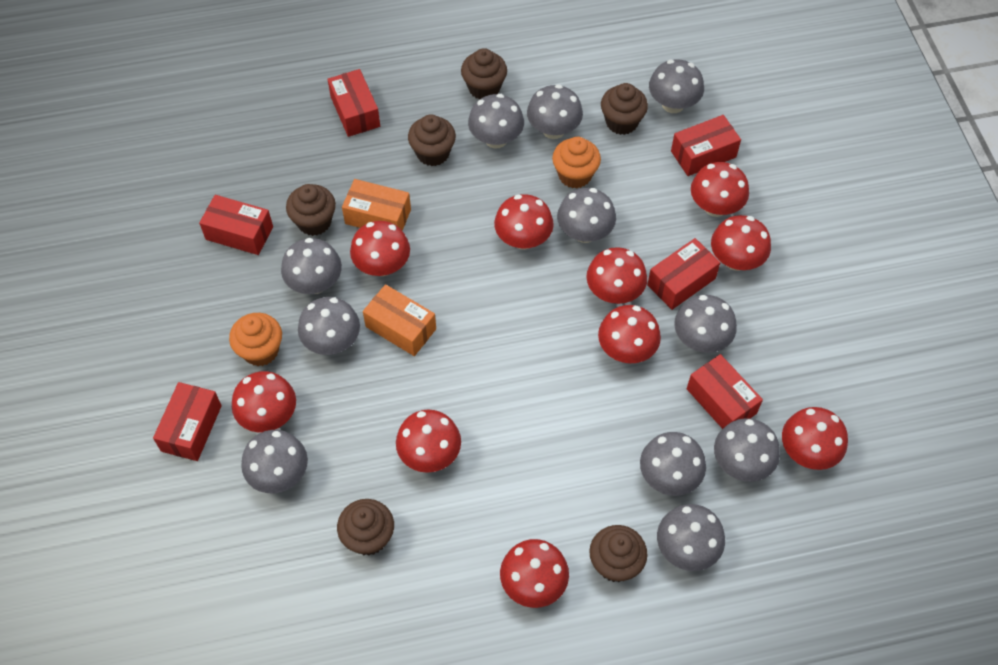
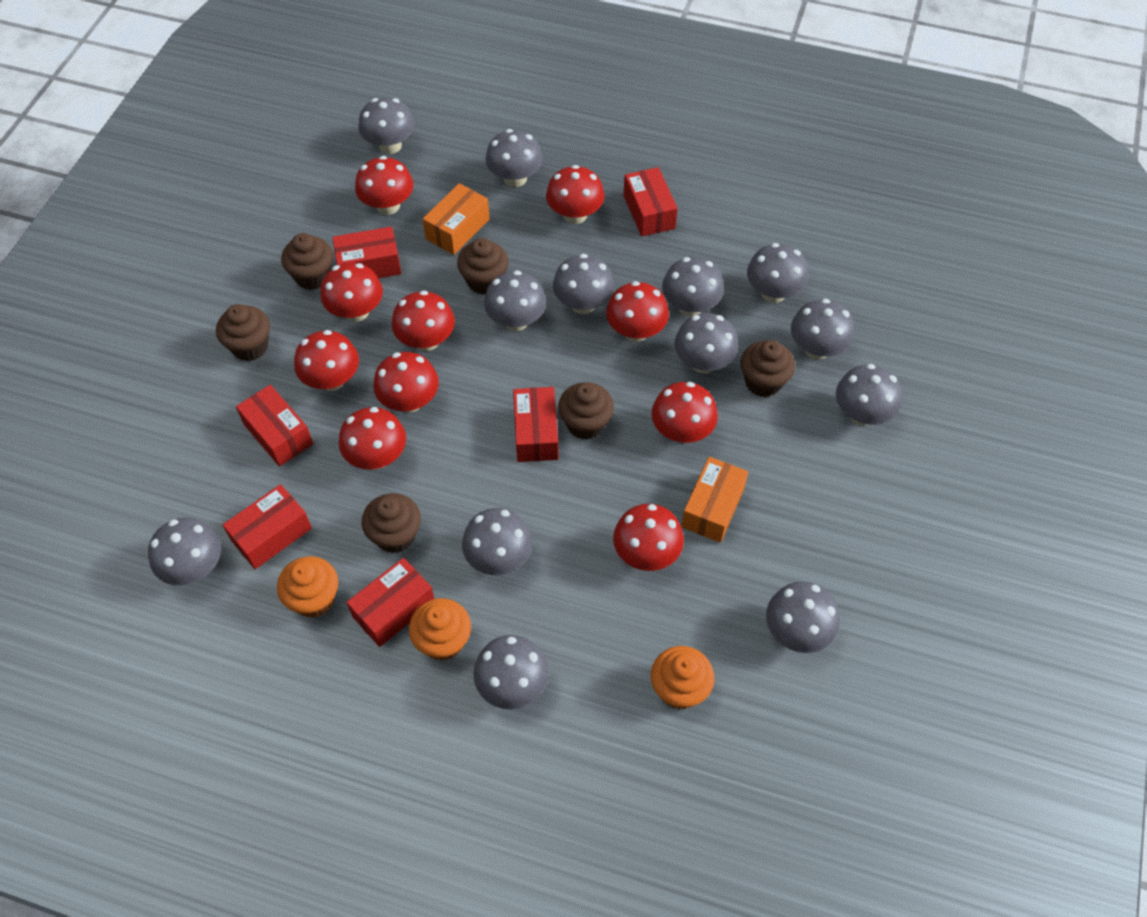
grey mushroom: [241,430,308,493] [281,238,342,294] [298,297,360,355] [468,94,524,148] [527,84,583,139] [557,188,616,243] [640,432,706,496] [649,59,704,113] [657,504,725,571] [674,295,737,353] [714,418,780,482] = 11 -> [148,518,221,585] [359,97,415,154] [462,508,533,575] [473,635,549,709] [484,270,546,331] [485,129,543,187] [553,254,614,314] [662,257,724,317] [674,313,738,373] [747,243,809,303] [766,581,840,653] [791,299,854,360] [836,364,902,426] = 13
orange cupcake: [229,313,282,366] [552,137,601,189] = 2 -> [277,556,338,618] [409,598,471,661] [651,646,714,709] = 3

